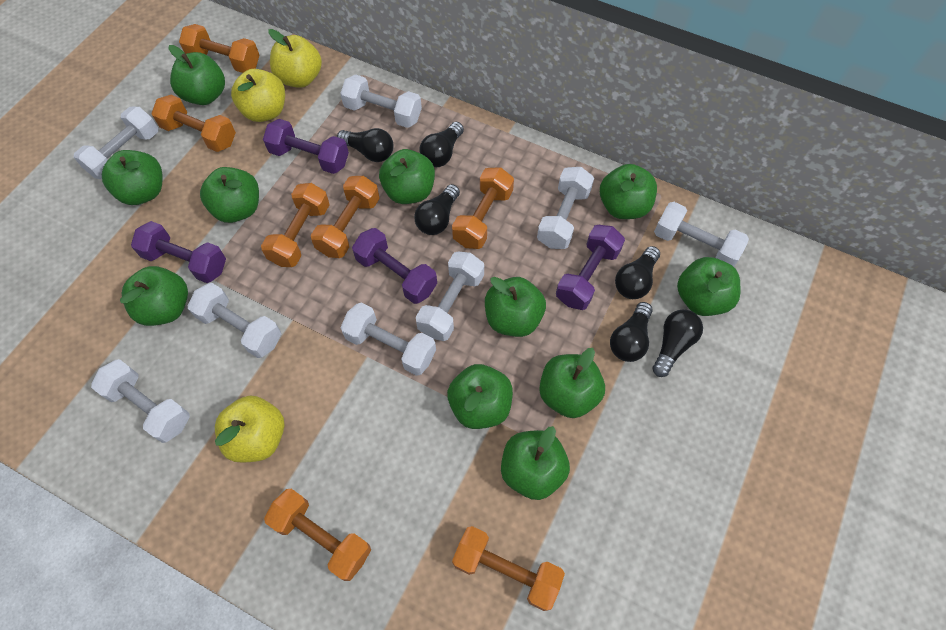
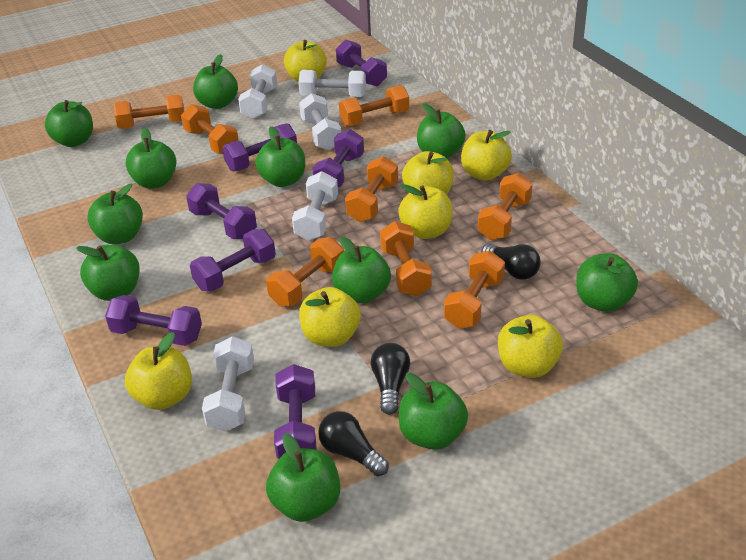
black light bulb: [337,128,394,162] [414,184,460,235] [419,122,464,167] [610,302,653,362] [615,246,660,299] [652,309,703,377] = 6 -> [318,411,389,476] [371,343,410,415] [481,244,541,280] = 3
orange dumbbell: [151,95,236,152] [179,24,259,73] [261,183,329,267] [264,489,371,581] [311,176,380,258] [452,167,514,249] [452,526,565,611] = 7 -> [114,95,184,129] [181,104,239,154] [266,237,344,306] [339,85,409,126] [345,156,398,222] [380,221,432,296] [444,251,505,329] [477,173,533,240] = 8
purple dumbbell: [131,221,226,283] [263,119,349,174] [352,228,437,304] [556,225,625,310] = 4 -> [105,295,202,346] [186,183,257,239] [190,229,276,291] [222,123,297,171] [274,364,316,459] [312,129,364,188] [336,40,387,86] = 7
white dumbbell: [74,107,158,179] [91,359,190,443] [188,283,281,358] [340,74,422,128] [340,303,436,376] [416,252,484,341] [537,167,594,249] [654,202,749,267] = 8 -> [202,336,254,432] [238,64,277,119] [292,171,338,241] [298,70,366,97] [299,93,341,150] = 5
yellow apple: [215,396,284,463] [231,69,285,122] [268,29,322,88] = 3 -> [125,332,192,410] [284,40,327,82] [299,287,361,347] [398,184,453,239] [402,151,454,194] [461,130,512,180] [498,315,563,378] = 7

